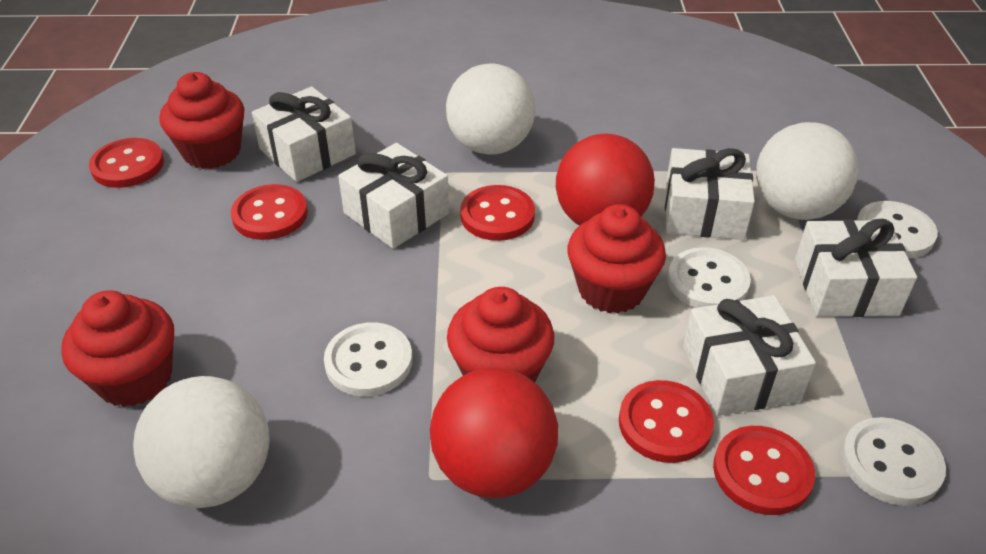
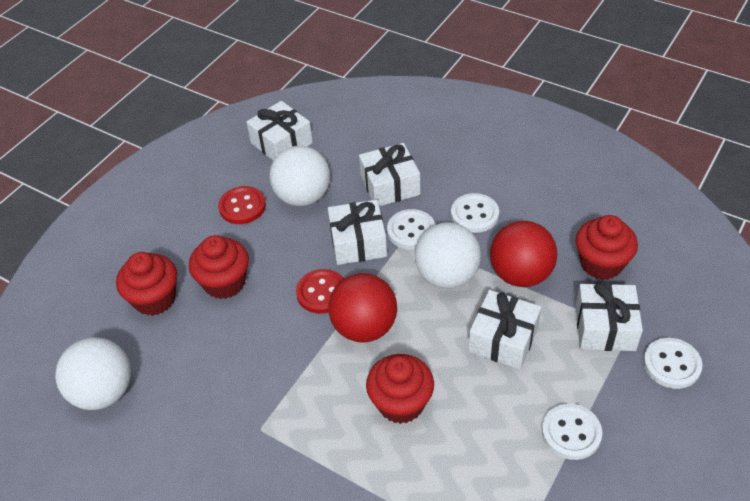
red button: [89,138,164,188] [231,184,308,240] [460,185,535,241] [619,380,714,463] [713,426,815,515] = 5 -> [218,186,266,224] [296,269,344,314] = 2

